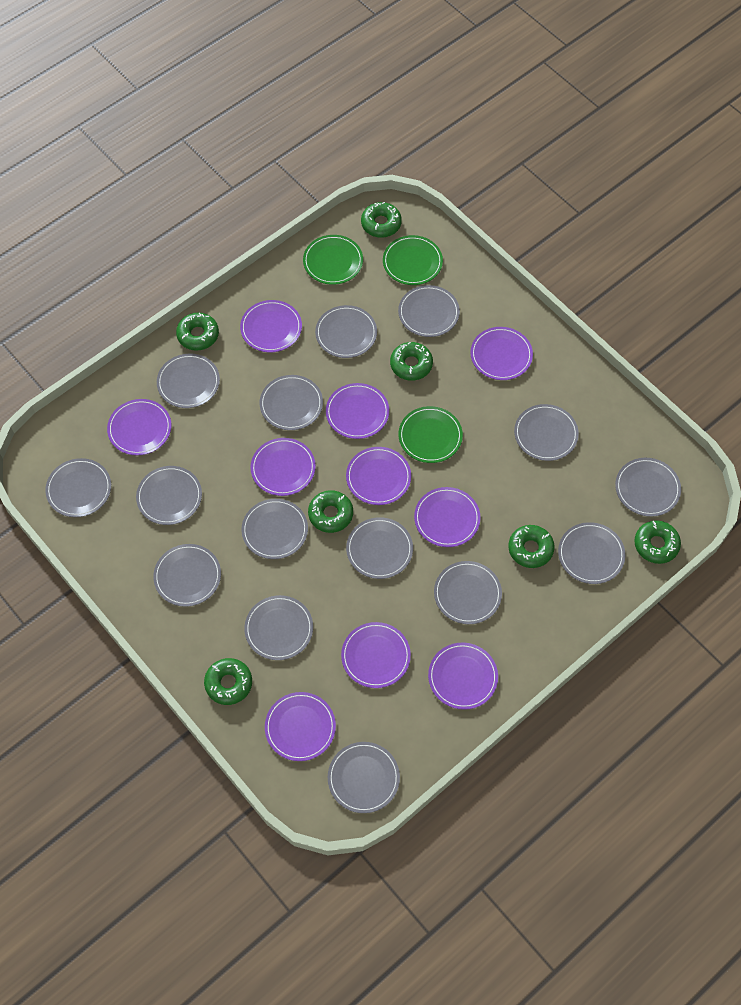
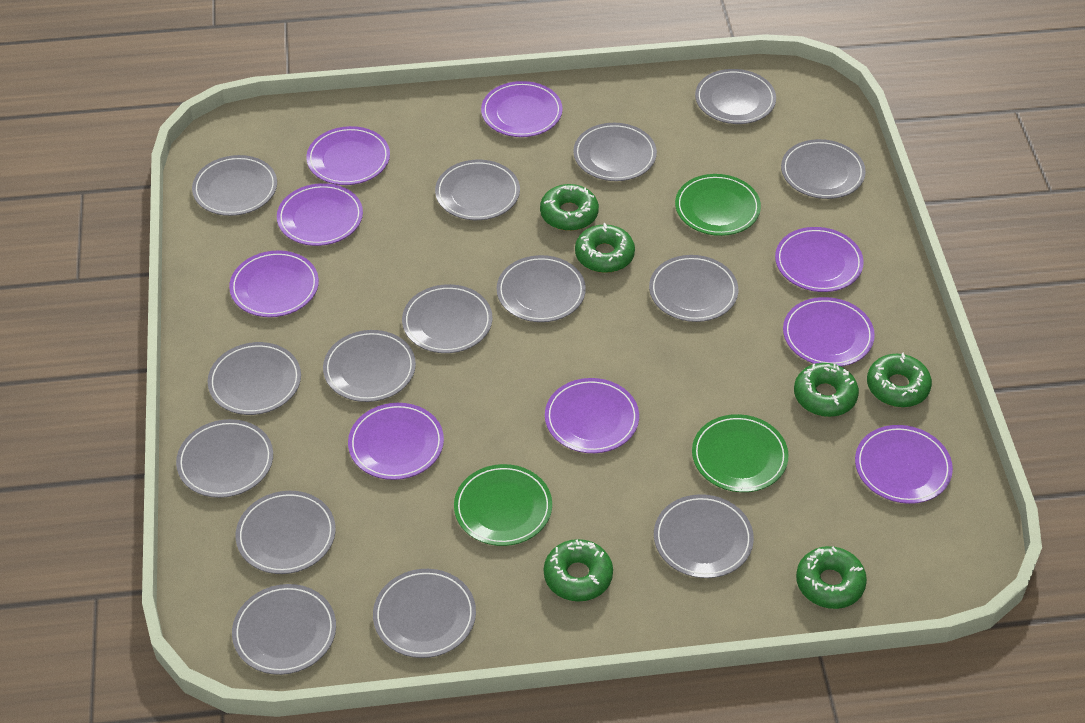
green donut: [176,313,219,351] [204,658,252,705] [308,490,353,533] [361,202,402,238] [390,342,433,381] [508,525,555,568] [634,521,681,564] = 7 -> [540,184,599,231] [544,539,613,602] [575,223,635,273] [794,363,859,417] [796,546,867,609] [867,353,932,407] = 6
purple plate: [107,399,171,455] [240,300,302,352] [251,438,316,496] [265,692,336,761] [326,383,389,439] [341,622,411,688] [346,447,411,505] [414,487,481,547] [428,642,498,710] [470,327,533,380] = 10 -> [229,250,319,317] [277,183,363,246] [306,126,390,185] [348,403,444,480] [481,81,563,137] [545,378,639,453] [775,227,864,292] [783,297,875,366] [855,425,953,504] = 9

